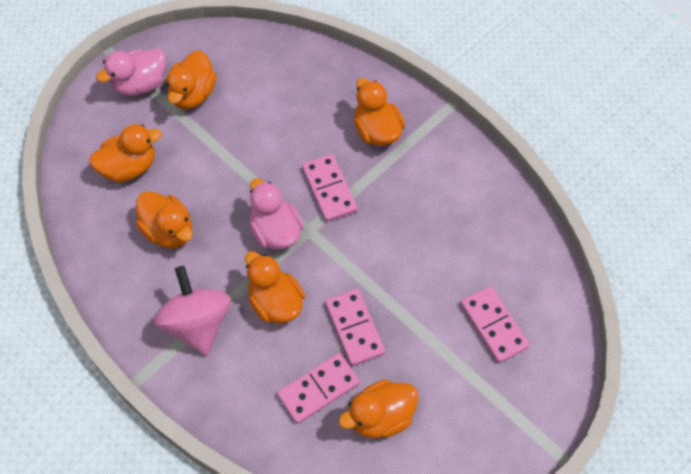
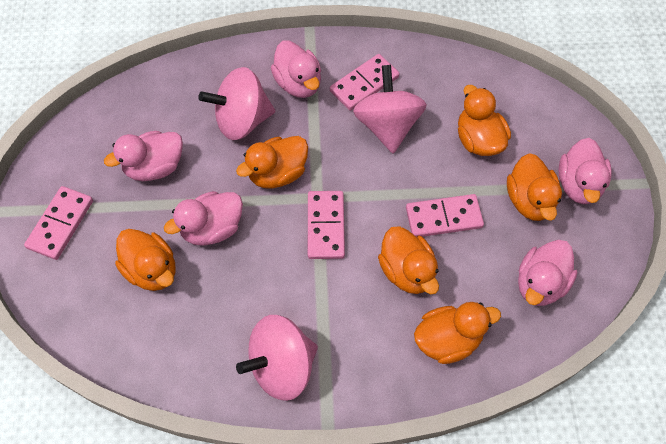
pink duck: [96,48,166,96] [250,178,304,250] = 2 -> [104,131,183,181] [164,191,243,246] [271,40,321,98] [518,240,578,306] [558,138,612,204] = 5
pink spinning top: [154,266,231,356] = 1 -> [198,67,275,140] [236,315,318,401] [353,65,427,153] = 3

